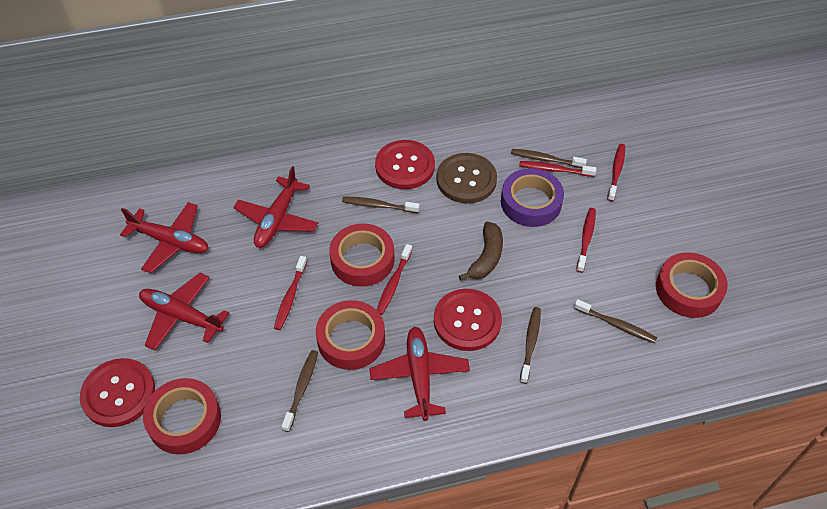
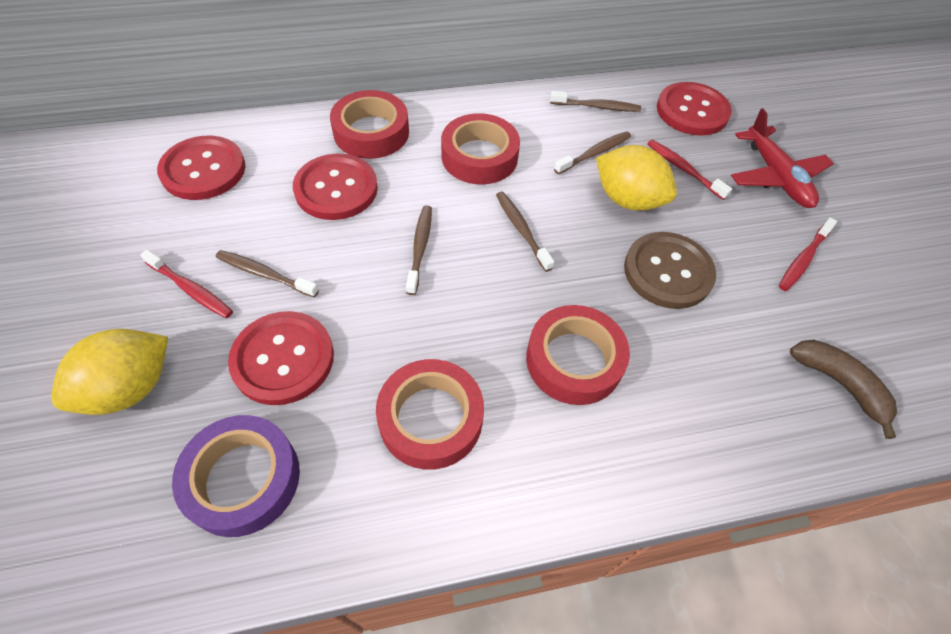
red button: [80,358,155,427] [375,140,435,189] [434,289,502,351] = 3 -> [157,136,246,200] [228,311,334,405] [293,153,378,220] [657,82,732,136] = 4
red plane: [120,202,208,273] [139,273,229,351] [233,166,318,248] [369,327,470,421] = 4 -> [731,108,834,208] = 1
red toothbrush: [274,256,307,330] [377,244,412,315] [519,161,596,177] [576,208,596,273] [607,144,625,202] = 5 -> [140,250,233,318] [647,140,732,200] [779,217,837,291] = 3
yellow lemon: none = 0 -> [51,329,168,415] [596,145,677,211] = 2

